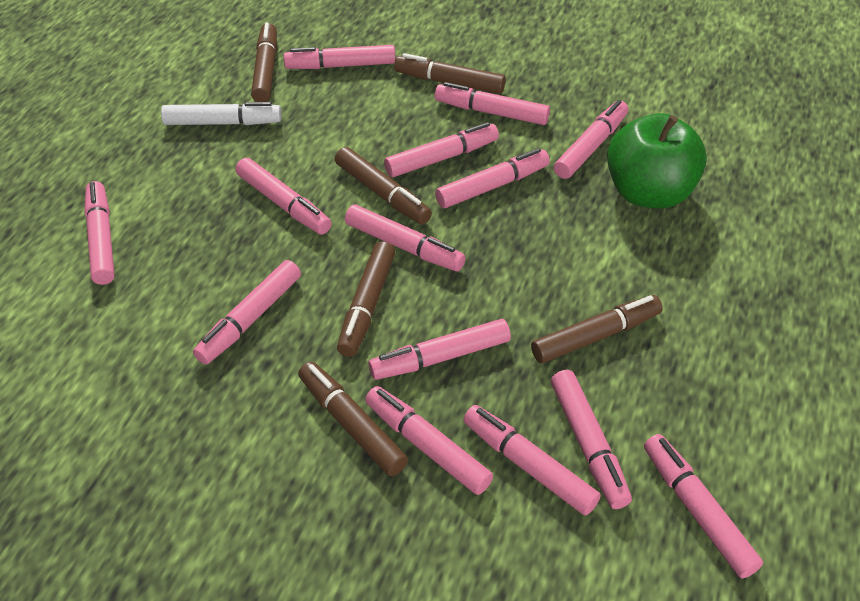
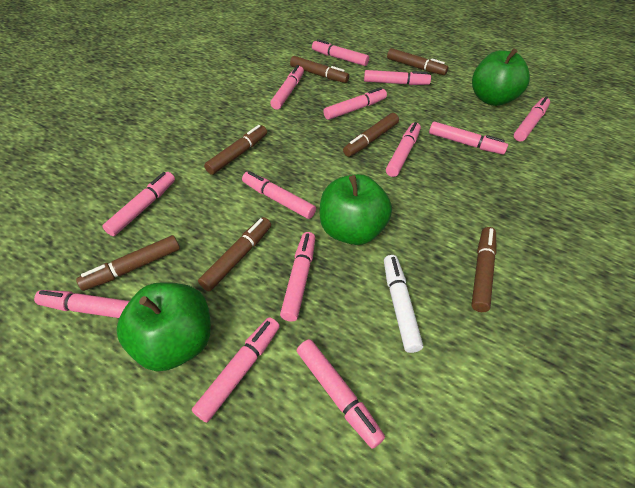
brown marker: [251,23,277,102] [298,361,408,476] [335,147,432,225] [337,241,395,357] [394,53,506,94] [531,295,663,363] = 6 -> [76,235,180,291] [198,217,271,291] [204,125,267,175] [290,56,349,83] [343,113,399,157] [387,48,449,75] [471,227,497,312] = 7
green apple: [607,113,707,209] = 1 -> [116,282,211,371] [320,174,392,245] [472,48,530,106] = 3
pink marker: [84,181,115,285] [193,260,301,365] [236,158,331,235] [284,45,396,69] [345,204,466,272] [365,386,493,495] [368,319,511,380] [384,122,499,177] [435,82,550,125] [435,148,550,208] [463,405,601,515] [551,370,632,509] [554,100,628,179] [644,434,763,578] = 14 -> [34,290,129,318] [102,172,175,236] [192,317,280,423] [242,171,316,219] [270,65,304,110] [280,232,315,322] [297,339,385,449] [312,39,369,66] [323,87,387,120] [364,70,431,85] [386,122,421,177] [429,121,508,154] [514,96,550,141] = 13

